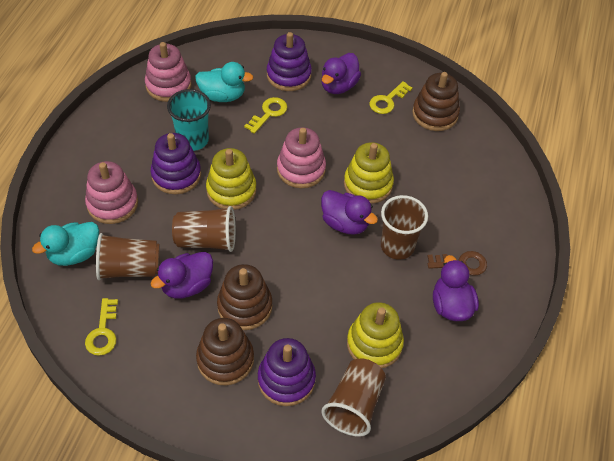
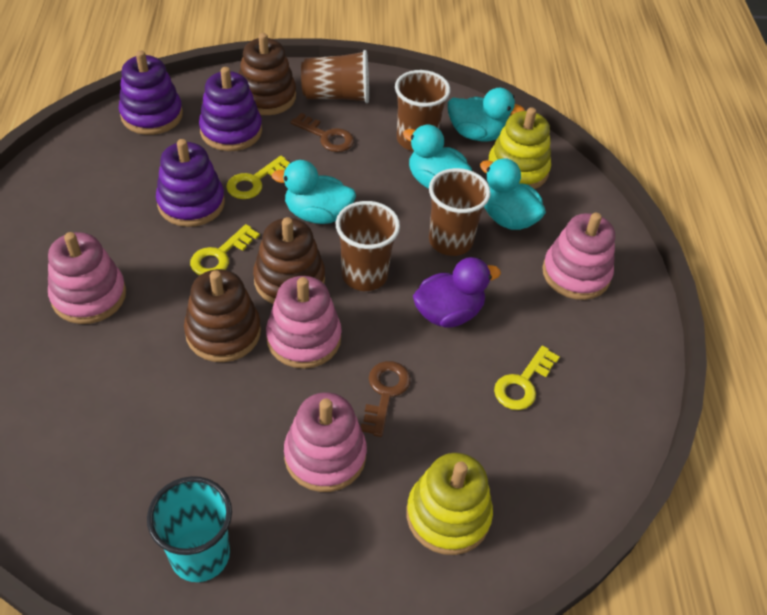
brown key: [428,251,487,276] = 1 -> [290,113,354,152] [361,361,411,437] = 2
pink stacking toy: [85,161,138,224] [145,42,191,102] [277,127,326,188] = 3 -> [48,232,126,324] [266,276,342,369] [284,392,367,492] [542,213,615,300] = 4
purple duck: [150,252,213,299] [321,53,361,94] [321,190,378,235] [433,255,479,321] = 4 -> [413,257,501,328] = 1
turquoise duck: [32,222,99,266] [195,62,254,102] = 2 -> [271,160,356,224] [403,124,472,189] [448,88,525,141] [480,158,546,230] = 4
yellow stacking toy: [206,148,257,210] [344,142,394,204] [347,302,404,368] = 3 -> [406,453,493,555] [488,107,551,189] = 2

